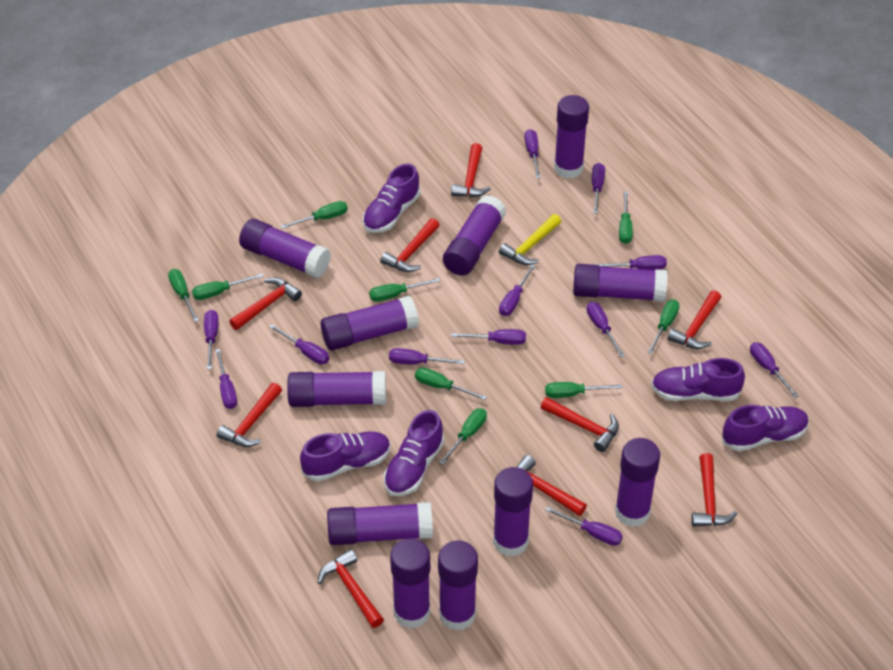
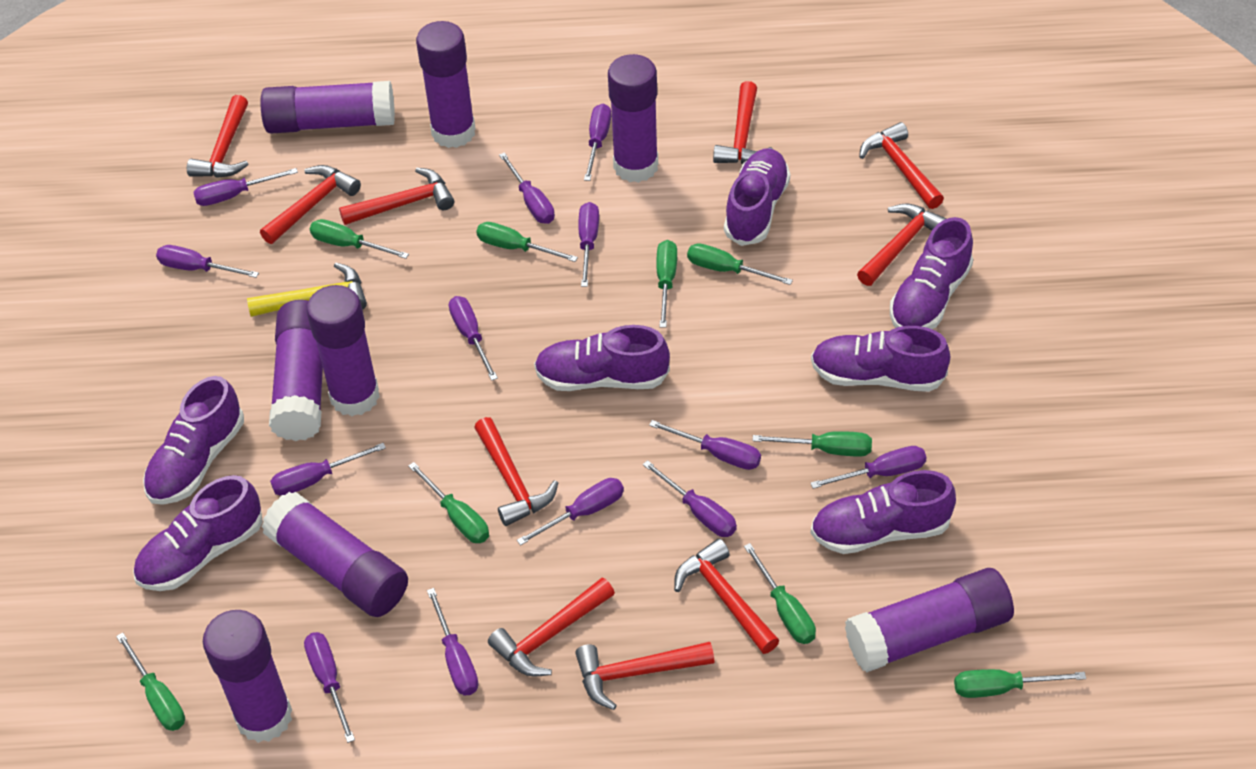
purple glue stick: [239,219,331,278] [287,371,386,407] [321,296,419,351] [327,502,433,545] [390,538,430,628] [438,540,478,631] [443,195,506,276] [493,467,533,557] [554,95,589,179] [573,264,668,302] [615,438,660,527] = 11 -> [203,610,292,743] [260,81,395,134] [262,492,408,617] [269,300,323,441] [307,285,380,416] [416,21,476,148] [608,54,658,183] [845,568,1014,672] = 8
purple screwdriver: [204,310,219,369] [216,349,237,409] [269,324,329,365] [389,348,465,365] [451,329,526,345] [499,264,535,316] [524,129,540,178] [545,507,623,546] [587,302,625,357] [592,163,605,214] [595,255,667,270] [750,342,799,398] = 12 -> [156,245,259,278] [193,168,298,206] [270,443,386,496] [304,632,355,743] [427,588,478,696] [449,296,498,381] [499,152,555,224] [517,478,624,545] [578,202,599,287] [584,104,611,181] [643,460,737,537] [649,420,761,470] [810,446,926,489] = 13
purple shoe: [300,431,391,481] [363,163,420,233] [384,410,445,496] [651,358,745,401] [722,405,809,451] = 5 -> [133,475,263,591] [143,376,244,505] [534,325,670,391] [724,149,790,246] [811,326,950,392] [811,470,956,554] [890,217,973,329] = 7
red hammer: [217,383,282,447] [229,277,302,330] [318,549,384,628] [380,218,440,272] [451,143,491,197] [517,455,587,516] [541,397,619,452] [668,290,721,349] [691,453,738,527] = 9 -> [187,95,248,178] [260,165,361,244] [339,168,454,225] [474,417,558,526] [488,578,615,677] [575,642,715,710] [674,539,779,654] [713,81,773,164] [857,203,947,286] [859,122,944,209] = 10

